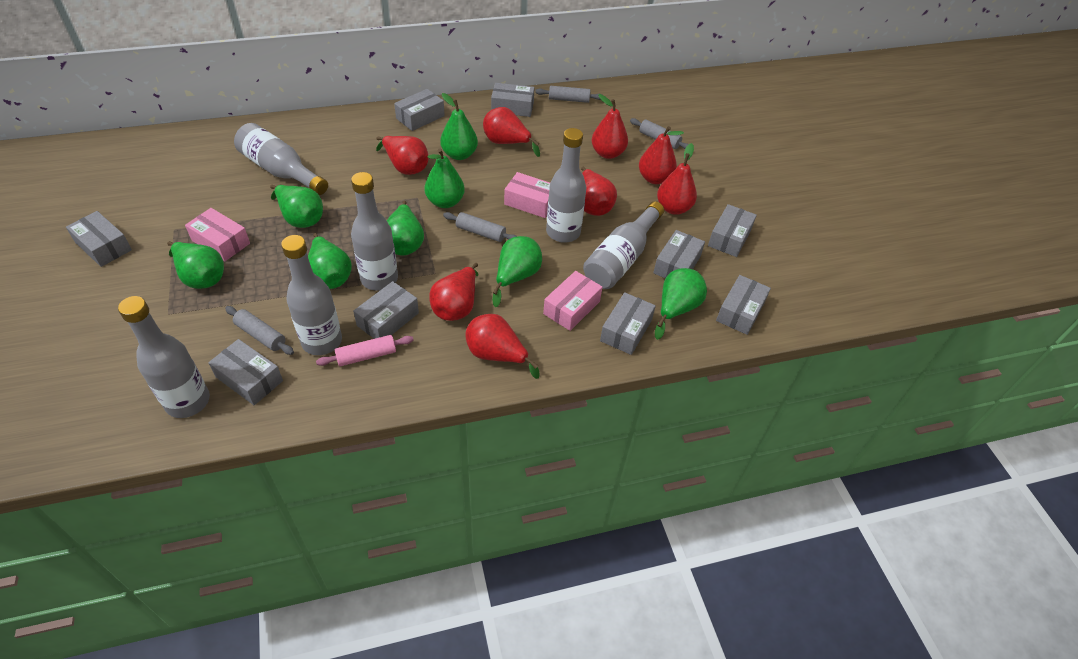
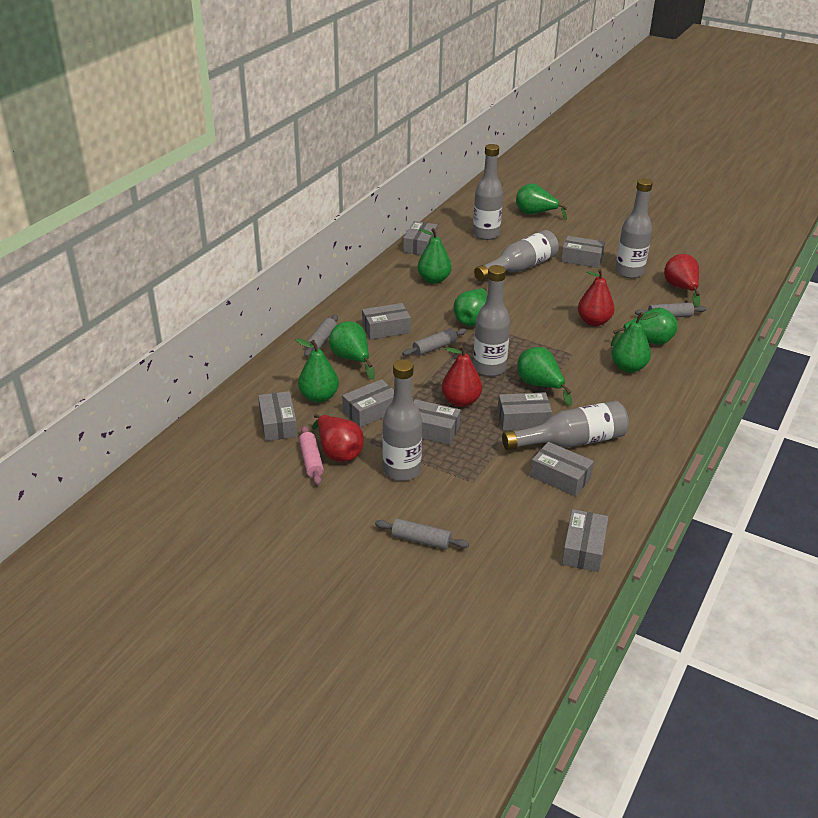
pink box: [185,208,250,261] [504,172,550,218] [543,271,603,331] = 3 -> none = 0
red pear: [376,136,428,175] [429,263,479,321] [465,314,540,379] [483,107,540,157] [581,167,617,216] [591,94,628,159] [639,126,684,184] [657,143,697,215] = 8 -> [312,414,364,462] [442,345,482,407] [578,269,615,326] [664,254,700,307] = 4

